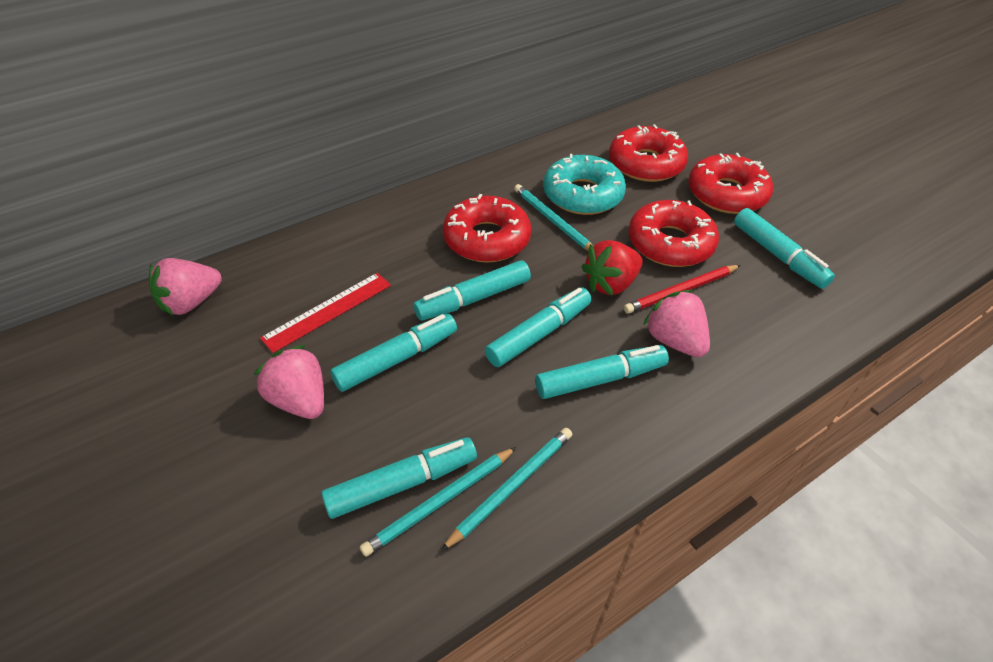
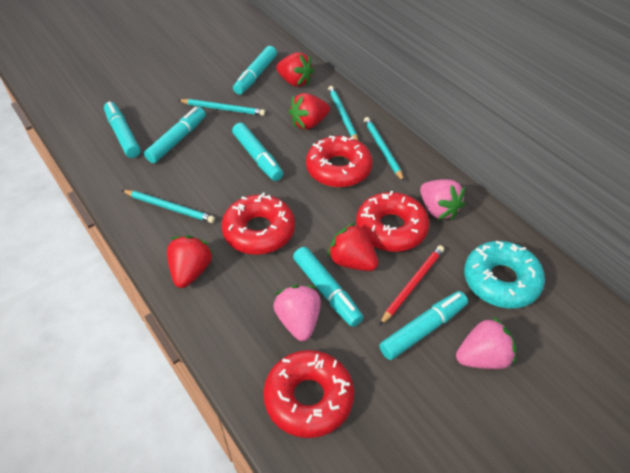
red ruler: [260,273,391,353] = 1 -> none = 0
red strawberry: [581,240,643,296] = 1 -> [167,235,213,288] [276,52,314,87] [289,93,330,130] [327,223,379,271] = 4
turquoise pencil: [360,447,516,557] [441,428,572,551] [514,184,593,250] = 3 -> [122,190,215,223] [178,99,265,116] [328,86,358,140] [364,117,404,181] = 4

